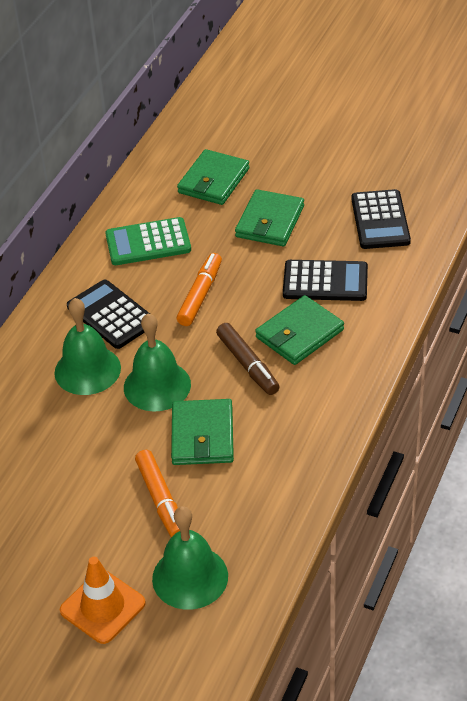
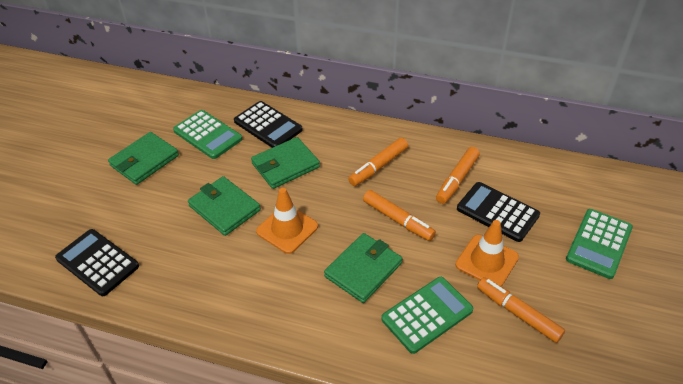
brown marker: [216,323,279,395] = 1 -> none = 0
green bell: [54,298,121,395] [124,313,191,411] [152,506,228,610] = 3 -> none = 0
green calculator: [105,217,191,265] = 1 -> [173,110,242,159] [381,277,473,354] [566,209,633,279] = 3
orange marker: [135,450,180,537] [177,253,222,326] = 2 -> [348,138,408,186] [363,190,436,241] [436,147,480,204] [477,277,565,343] = 4
orange traffic cone: [60,557,146,644] = 1 -> [256,188,318,254] [455,220,519,287] = 2

